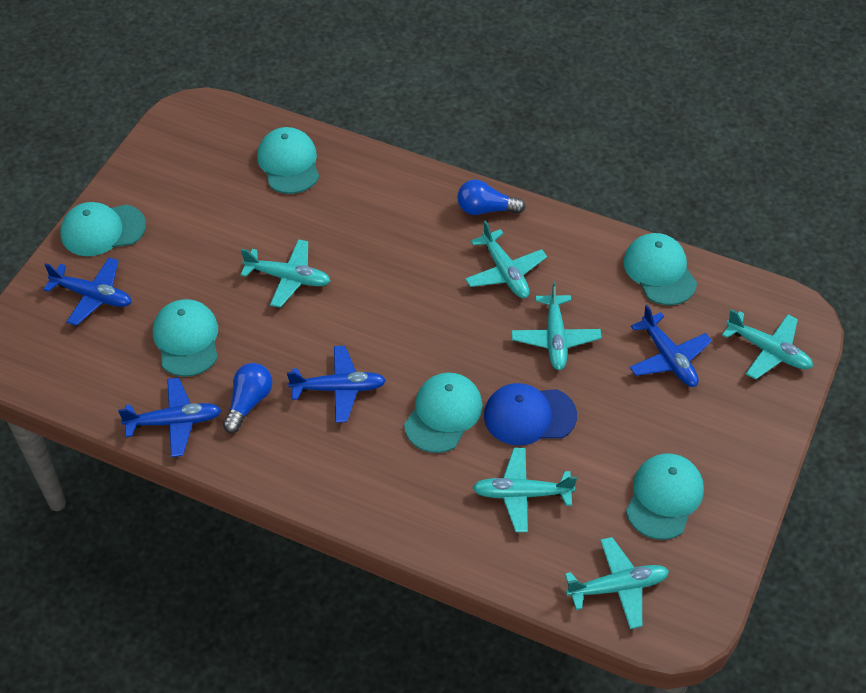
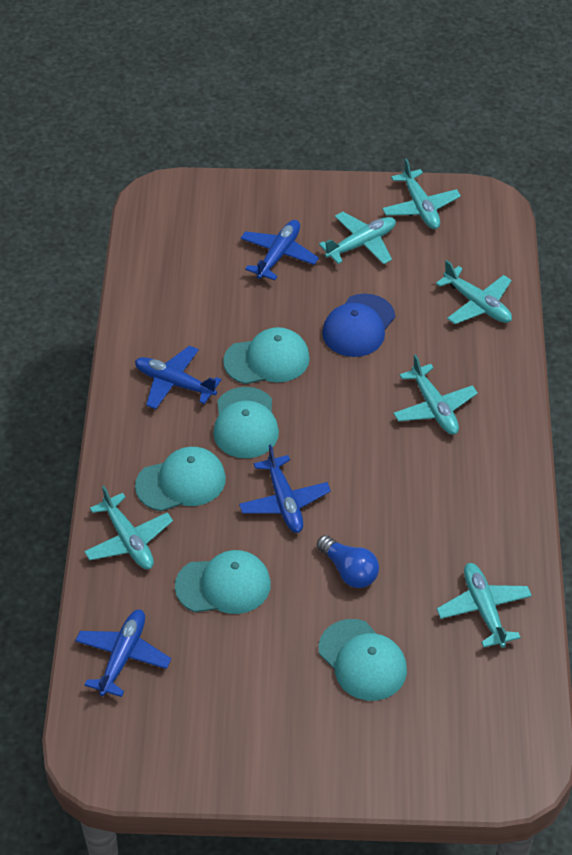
blue light bulb: [223,363,272,433] [457,179,526,215] = 2 -> [317,535,379,588] = 1
turquoise cap: [60,202,146,256] [153,299,218,377] [257,127,319,194] [404,373,483,453] [623,233,697,305] [626,453,704,540] = 6 -> [135,447,226,511] [175,550,271,614] [213,387,279,458] [223,327,310,384] [318,619,407,701] = 5

